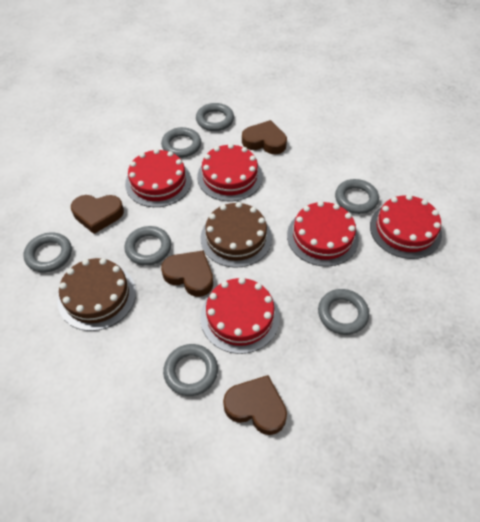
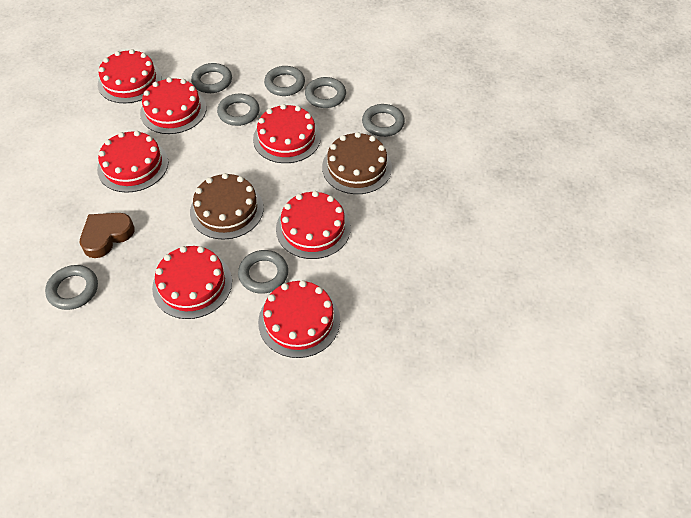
brown heart: [71,195,124,234] [161,250,213,297] [223,375,287,435] [242,120,287,154] = 4 -> [80,213,135,258] = 1
red cake: [125,149,191,207] [197,144,263,201] [200,278,280,354] [287,201,359,267] [370,194,442,259] = 5 -> [97,131,168,193] [98,49,162,103] [140,77,207,134] [152,246,232,319] [253,104,321,163] [258,280,340,358] [276,191,351,259] = 7

